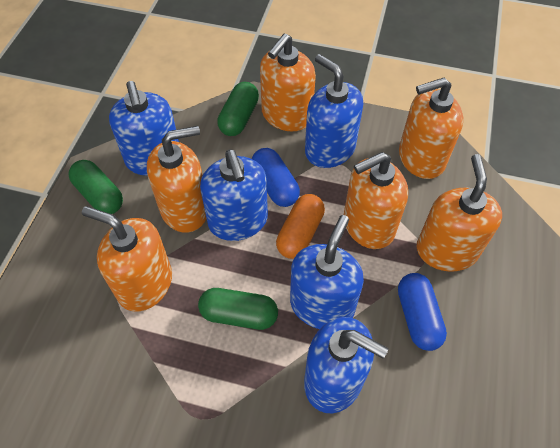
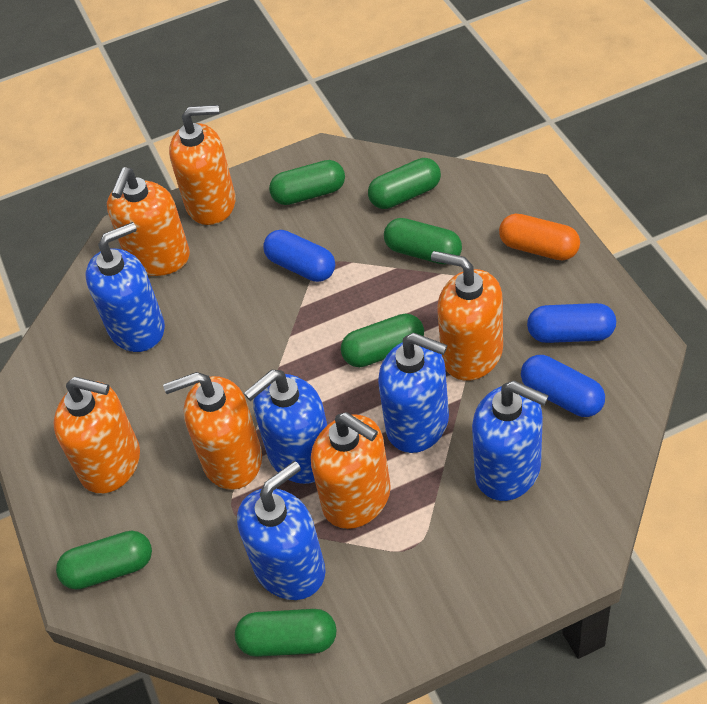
blue capsule: [252,148,300,207] [398,273,447,351] = 2 -> [263,230,335,282] [521,355,605,417] [527,303,616,343] = 3
green capsule: [68,160,123,214] [198,288,278,330] [217,82,259,136] = 3 -> [56,531,152,590] [235,609,336,657] [269,160,345,205] [341,314,424,367] [368,158,441,209] [384,218,462,264] = 6

